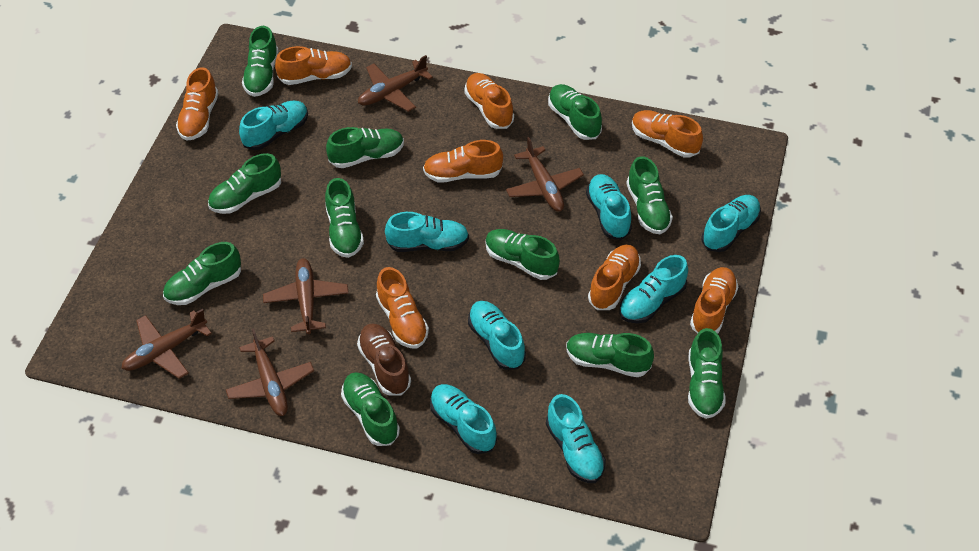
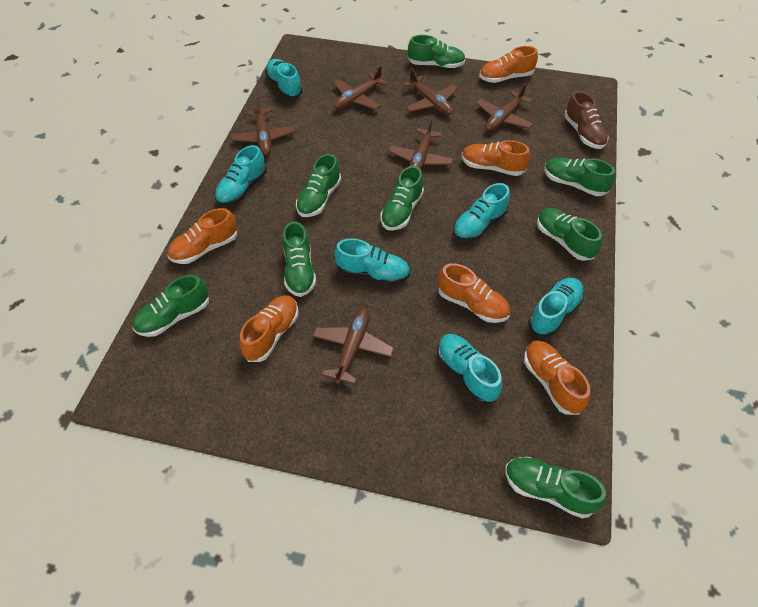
brown plane: [121,309,212,379] [226,328,314,416] [263,258,349,334] [358,55,433,112] [506,137,584,212] = 5 -> [231,97,295,155] [313,307,394,384] [333,66,388,110] [388,118,453,170] [403,68,458,115] [476,83,533,131] = 6
green shoe: [163,242,241,305] [208,153,281,214] [242,26,278,97] [325,178,364,258] [326,127,404,168] [341,372,400,446] [485,229,560,280] [548,84,602,140] [566,333,654,377] [626,156,673,234] [688,328,725,419] = 11 -> [133,275,209,337] [282,221,316,297] [296,154,341,217] [380,166,424,231] [408,35,466,68] [505,457,606,518] [537,208,602,261] [544,157,615,196] = 8
orange shoe: [176,67,219,141] [275,46,352,85] [376,267,429,348] [423,140,503,183] [464,73,514,129] [588,244,641,310] [632,110,703,157] [690,267,738,334] = 8 -> [168,208,237,264] [239,295,299,362] [438,263,510,323] [462,140,530,176] [479,46,538,83] [524,340,590,415] = 6
turquoise shoe: [239,101,308,150] [385,212,469,252] [430,384,497,454] [468,301,526,370] [546,394,606,483] [586,174,632,240] [619,255,688,323] [702,195,761,252] = 8 -> [215,145,267,206] [265,59,303,98] [334,238,410,285] [437,334,503,404] [453,183,510,241] [528,278,584,337] = 6

